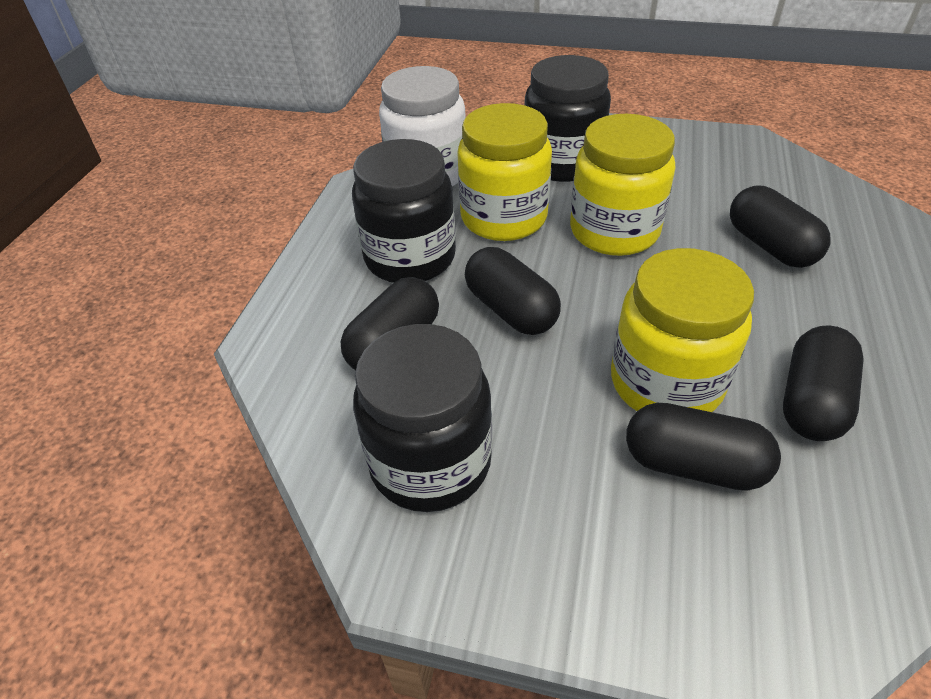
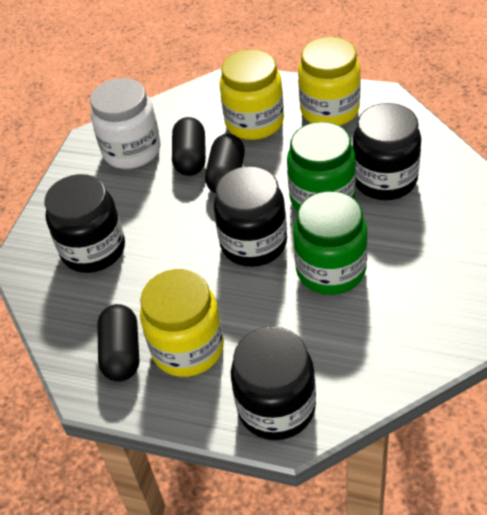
black capsule: [340,277,439,370] [465,247,561,335] [626,403,781,491] [730,186,830,268] [783,325,864,441] = 5 -> [97,304,139,382] [172,117,206,176] [205,134,245,193] = 3
black jar: [352,139,456,283] [353,324,492,512] [525,55,611,182] = 3 -> [44,174,125,273] [214,166,287,267] [231,326,316,440] [353,103,421,200] = 4
green jar: none = 0 -> [287,122,356,211] [293,191,368,295] = 2

